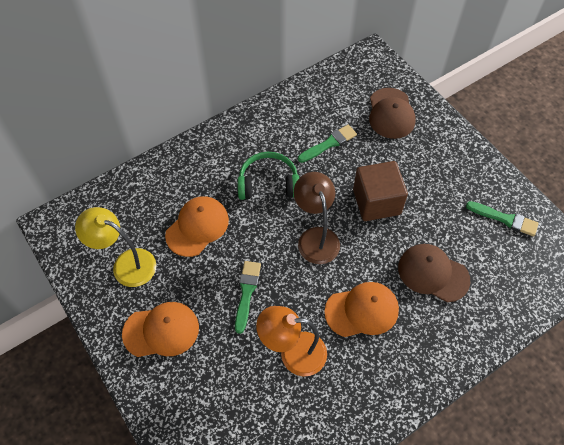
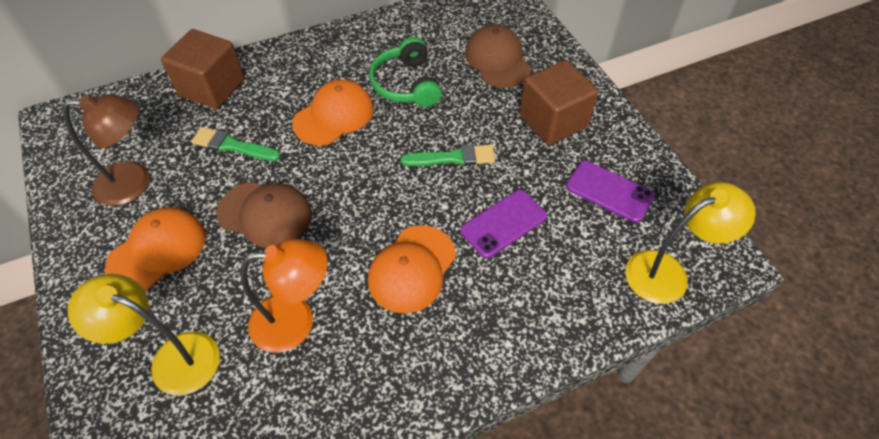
brown cube: [353,161,408,221] = 1 -> [161,29,245,109] [520,60,598,145] = 2
green brush: [235,261,261,334] [298,125,357,163] [466,201,539,236] = 3 -> [191,127,281,161] [401,144,495,166] = 2
purple phone: none = 0 -> [460,190,547,258] [566,161,655,223] = 2
yellow lamp: [75,207,156,287] = 1 -> [68,274,220,396] [625,182,756,304] = 2

